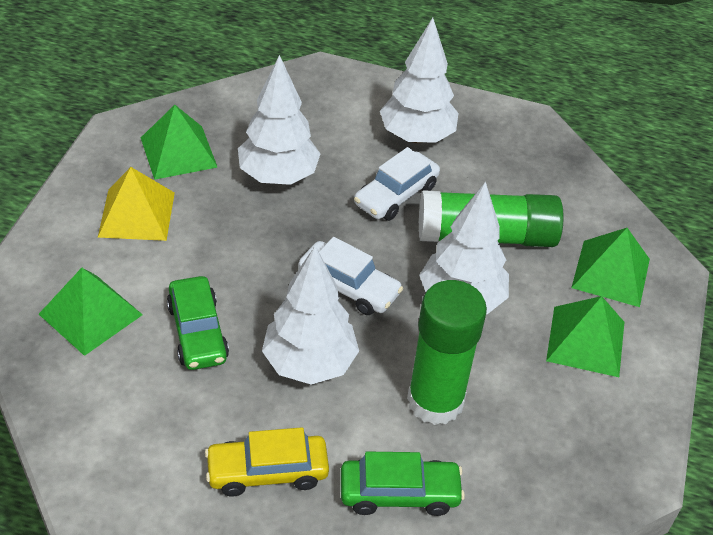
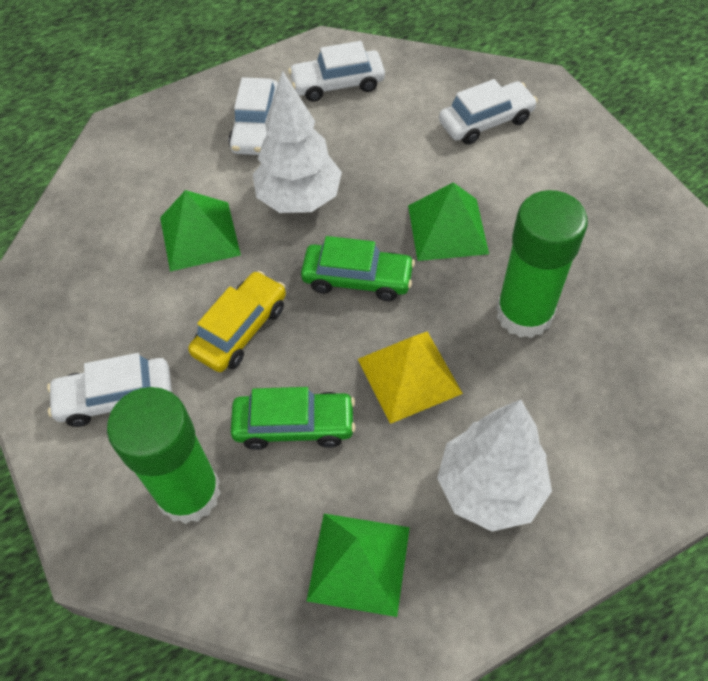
green pyramid: [39,268,143,356] [141,105,218,180] [546,296,624,377] [571,228,650,307] = 4 -> [160,190,241,272] [307,514,410,617] [408,182,489,261] = 3
white car: [299,237,403,315] [354,147,440,221] = 2 -> [47,353,172,427] [229,77,278,155] [288,41,385,102] [439,79,538,145] = 4
white tree: [238,55,321,185] [262,246,359,385] [380,18,458,143] [419,182,509,314] = 4 -> [253,71,342,213] [437,400,552,532] = 2

